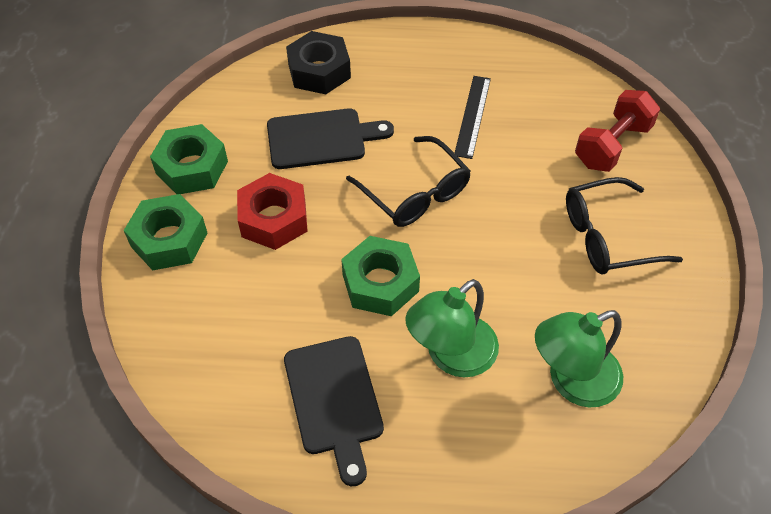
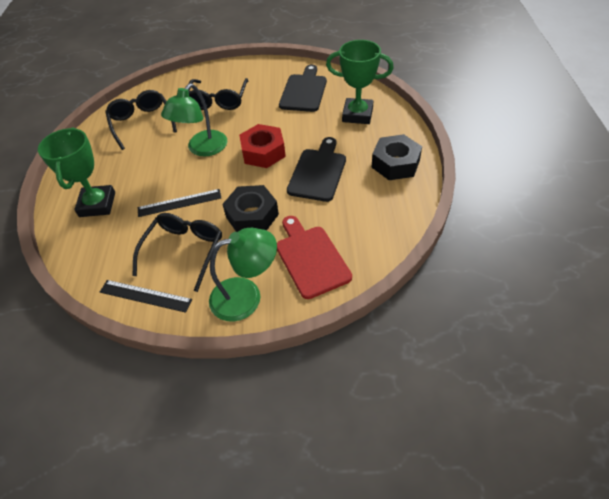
black glasses: [346,136,471,227] [566,177,683,274] = 2 -> [105,90,177,150] [132,213,222,292] [188,78,248,110] = 3
black nut: [286,31,351,94] = 1 -> [223,185,279,232] [372,134,422,180] = 2
black ruler: [455,76,491,159] = 1 -> [100,280,192,313] [138,189,221,217] = 2
green nut: [124,194,207,270] [150,124,228,194] [341,236,420,316] = 3 -> none = 0
green trophy: none = 0 -> [38,127,115,217] [326,40,394,124] = 2
red cutting board: none = 0 -> [277,216,352,299] = 1
red dumbbell: [575,90,660,172] = 1 -> none = 0

